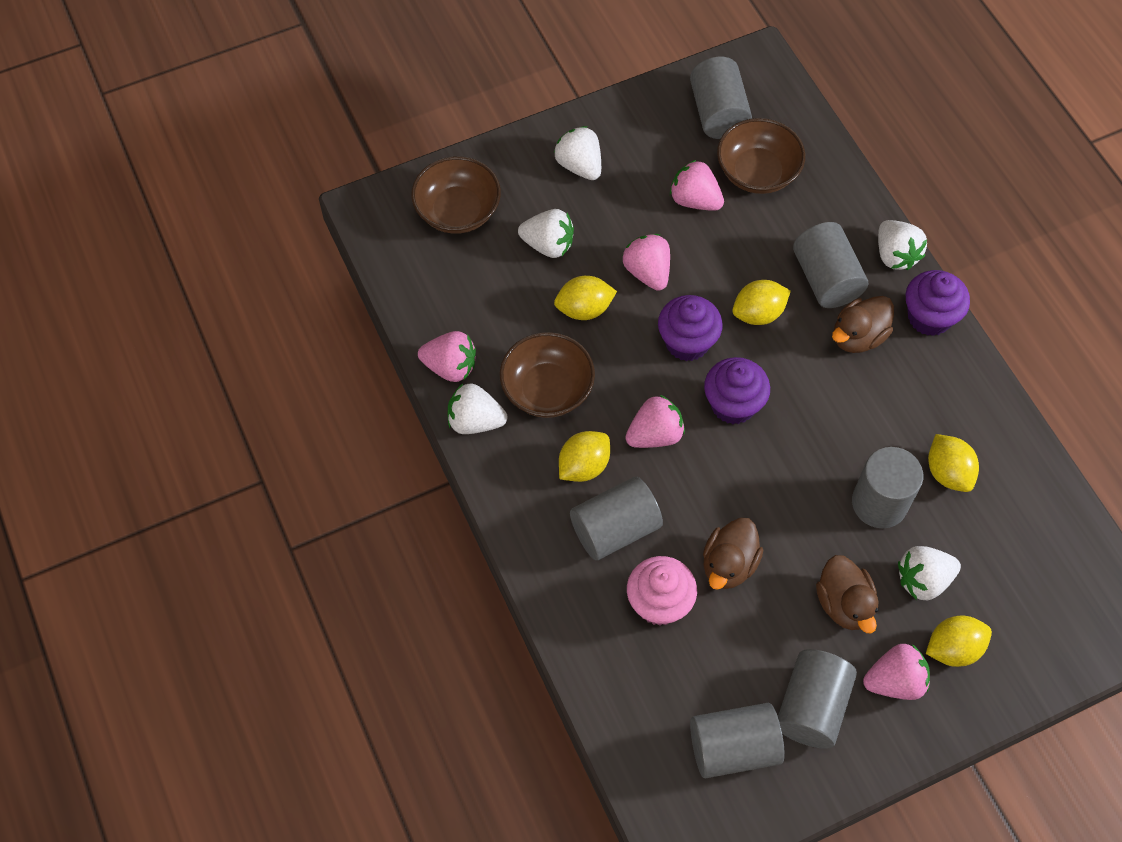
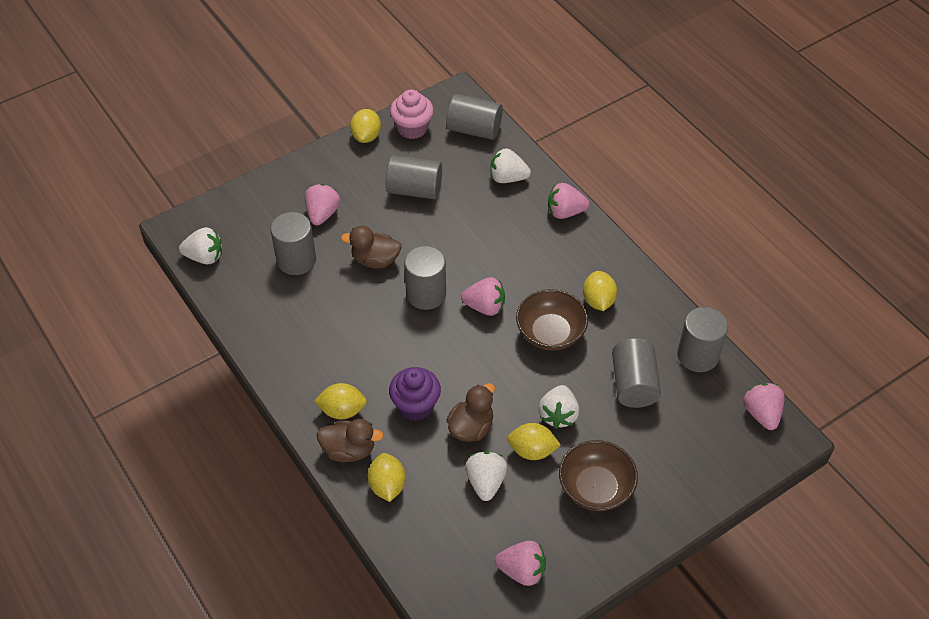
brown bowl: [411,156,501,234] [500,332,595,418] [717,118,805,194] = 3 -> [516,289,588,351] [559,440,638,511] = 2
purple cupcake: [658,295,723,361] [704,357,770,424] [905,270,970,336] = 3 -> [389,367,441,421] = 1
white strawberry: [448,383,507,434] [518,209,574,258] [554,126,601,180] [878,220,927,270] [898,546,961,600] = 5 -> [179,227,222,265] [465,451,507,501] [490,149,531,183] [539,385,579,429] = 4

